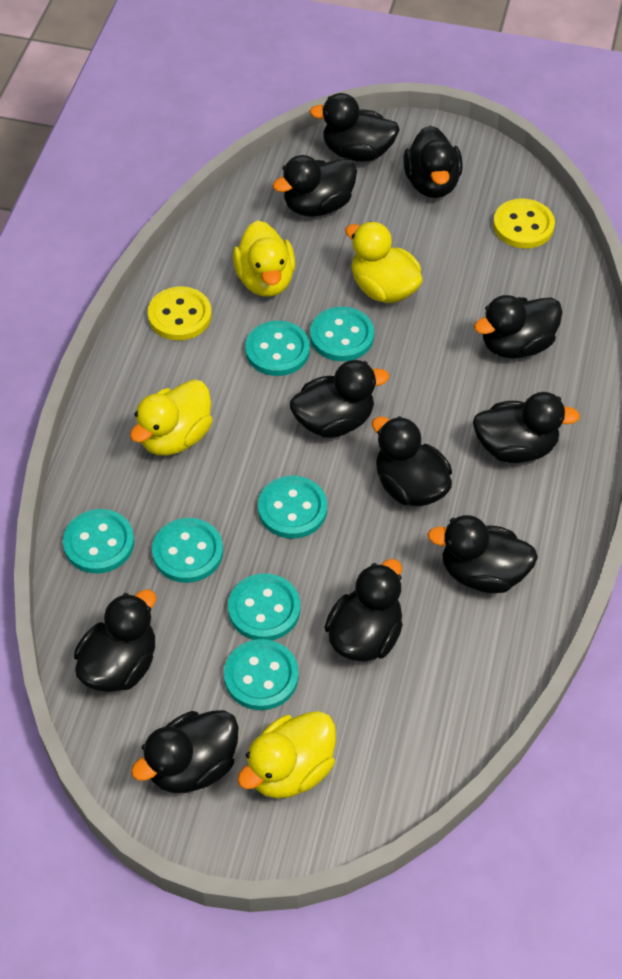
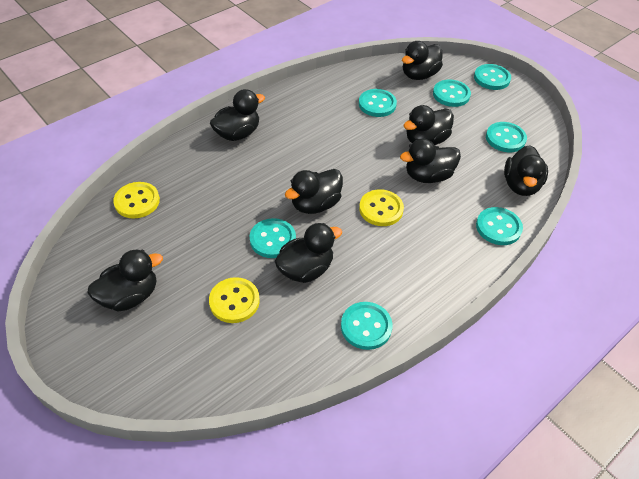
black duck: [74,589,156,692] [131,710,239,793] [273,155,357,217] [290,360,389,438] [309,93,400,162] [324,559,403,662] [372,416,452,506] [403,126,463,198] [427,515,538,593] [473,392,580,463] [474,295,562,359] = 11 -> [87,249,163,312] [210,89,265,141] [275,223,342,283] [285,169,343,214] [400,139,461,183] [402,41,443,80] [403,105,454,145] [504,145,548,196] = 8
yellow button: [148,287,212,340] [493,198,555,248] = 2 -> [113,182,160,219] [209,277,260,323] [359,189,404,226] = 3
yellow duck: [130,380,213,456] [233,220,295,297] [237,711,336,799] [345,221,423,303] = 4 -> none = 0

